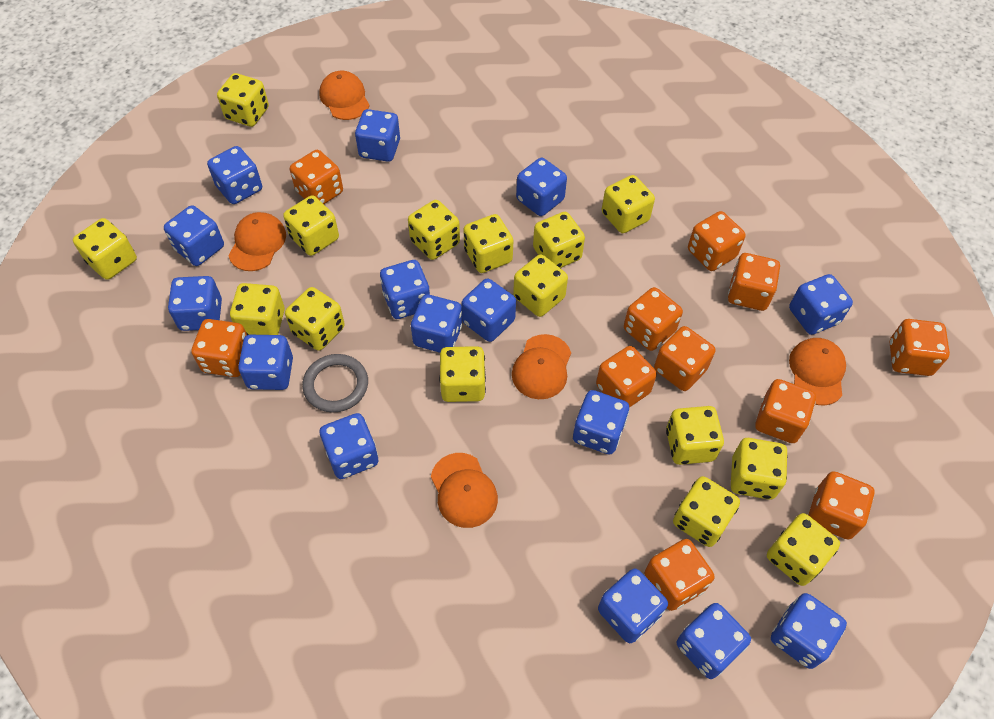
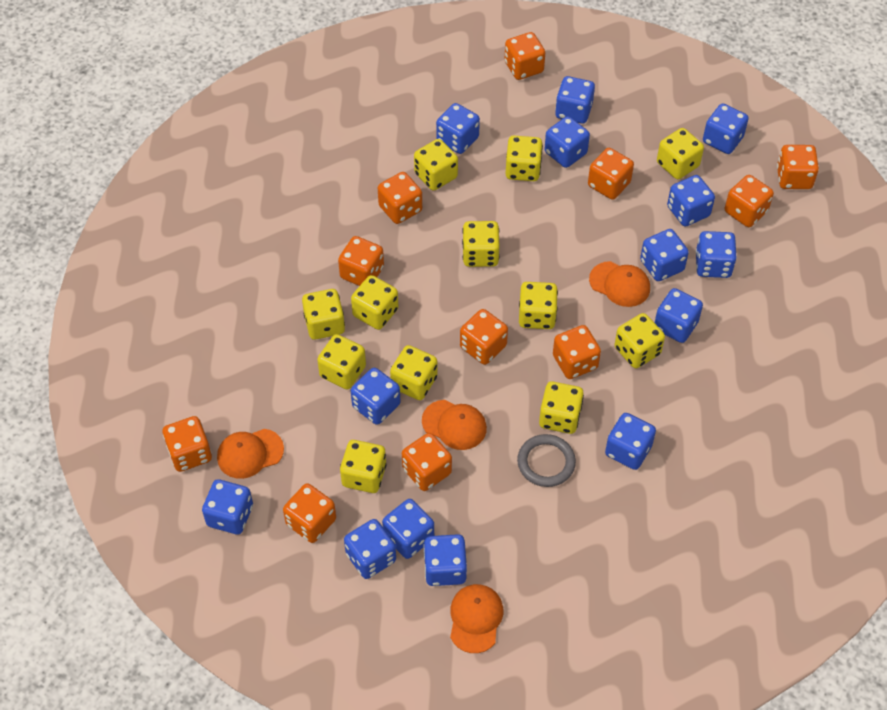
blue dice: [164,205,224,266] [168,276,222,331] [207,146,262,204] [238,335,293,390] [320,413,378,479] [355,109,400,162] [380,260,430,319] [411,294,462,353] [461,278,516,342] [516,158,567,216] [573,390,629,454] [598,568,668,643] [676,603,751,679] [771,593,847,669] [789,274,853,335] = 15 -> [202,479,253,535] [344,519,396,579] [351,368,400,425] [382,499,434,559] [424,534,467,586] [436,103,480,154] [544,116,590,168] [555,76,595,124] [605,413,656,470] [640,229,689,281] [655,288,703,343] [667,175,715,226] [695,231,737,278] [703,103,749,154] = 14
orange cap: [228,212,286,271] [319,71,370,120] [431,453,498,528] [512,334,571,399] [789,338,846,405] = 5 -> [217,429,284,479] [422,400,487,450] [450,584,503,653] [589,261,650,307] = 4
yellow dice: [73,218,137,280] [217,73,269,127] [230,283,285,335] [283,195,339,256] [285,287,345,351] [408,200,460,260] [439,346,486,402] [463,214,513,273] [513,254,568,317] [533,212,585,268] [602,175,655,233] [666,406,724,465] [673,476,740,547] [731,438,788,500] [767,513,840,586] = 15 -> [302,289,345,340] [317,334,366,389] [340,440,386,493] [351,275,398,330] [390,345,438,400] [414,139,458,191] [462,221,499,267] [505,136,543,181] [519,282,558,329] [539,381,584,434] [615,313,665,368] [657,128,704,179] = 12

